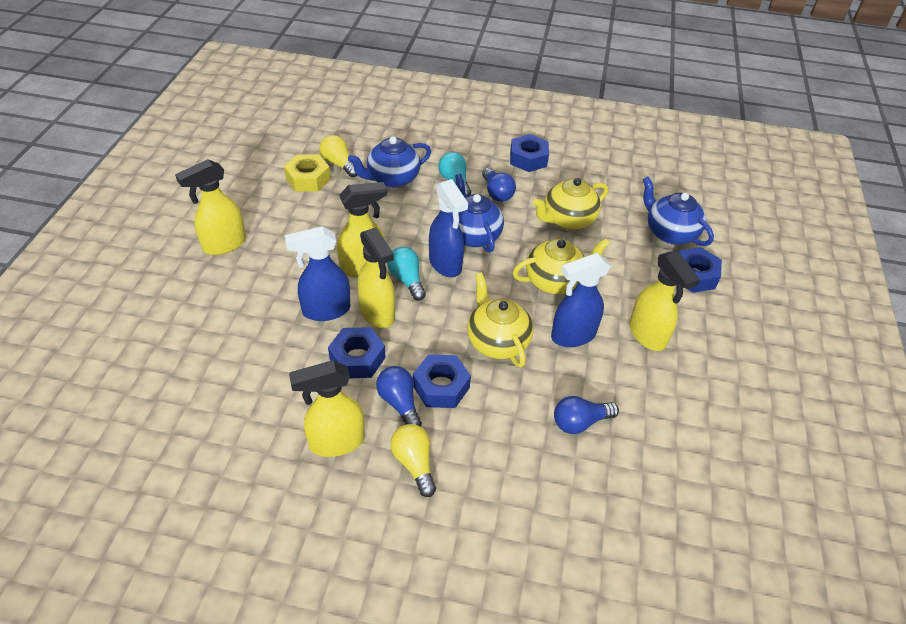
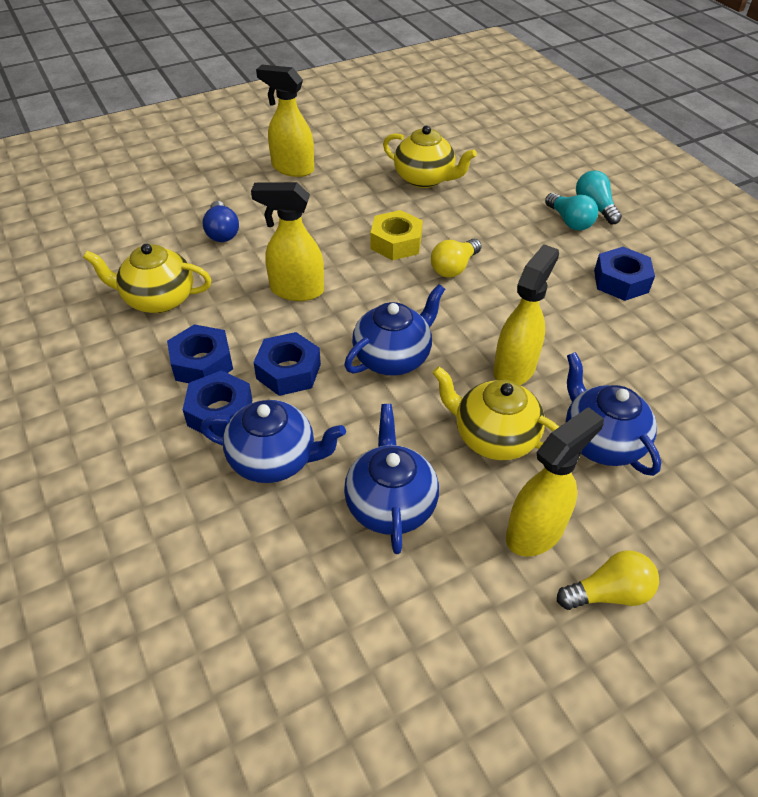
blue light bulb: [376,366,422,427] [482,167,516,202] [554,396,619,434] = 3 -> [202,201,239,242] = 1
blue spray bottle: [285,226,350,321] [429,179,468,277] [551,253,611,347] = 3 -> none = 0
blue teapot: [348,136,431,188] [455,174,504,253] [643,176,714,246] = 3 -> [200,400,346,483] [344,284,445,376] [344,404,439,554] [565,352,661,476] = 4
yellow spray bottle: [175,159,246,255] [289,360,365,457] [337,182,387,278] [357,227,395,328] [629,251,700,351] = 5 -> [251,182,324,301] [256,65,314,177] [493,244,559,385] [506,407,604,557] = 4

